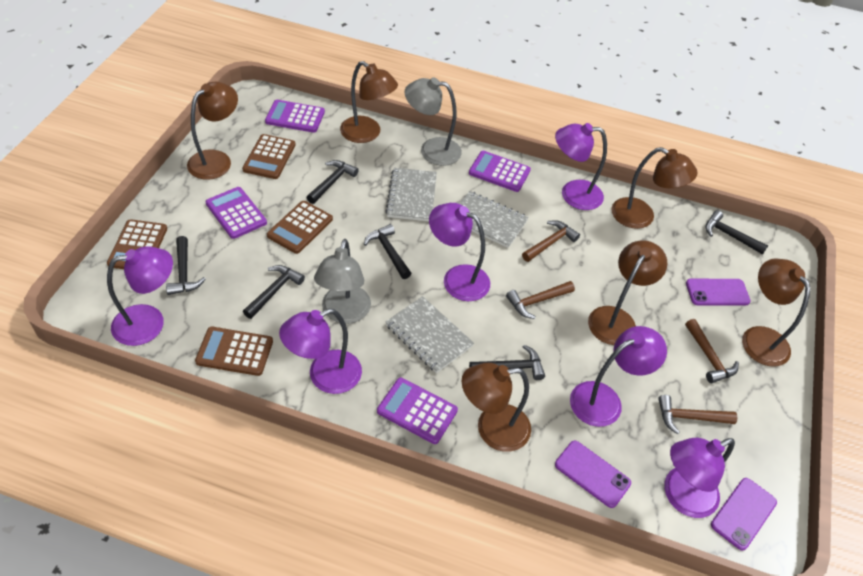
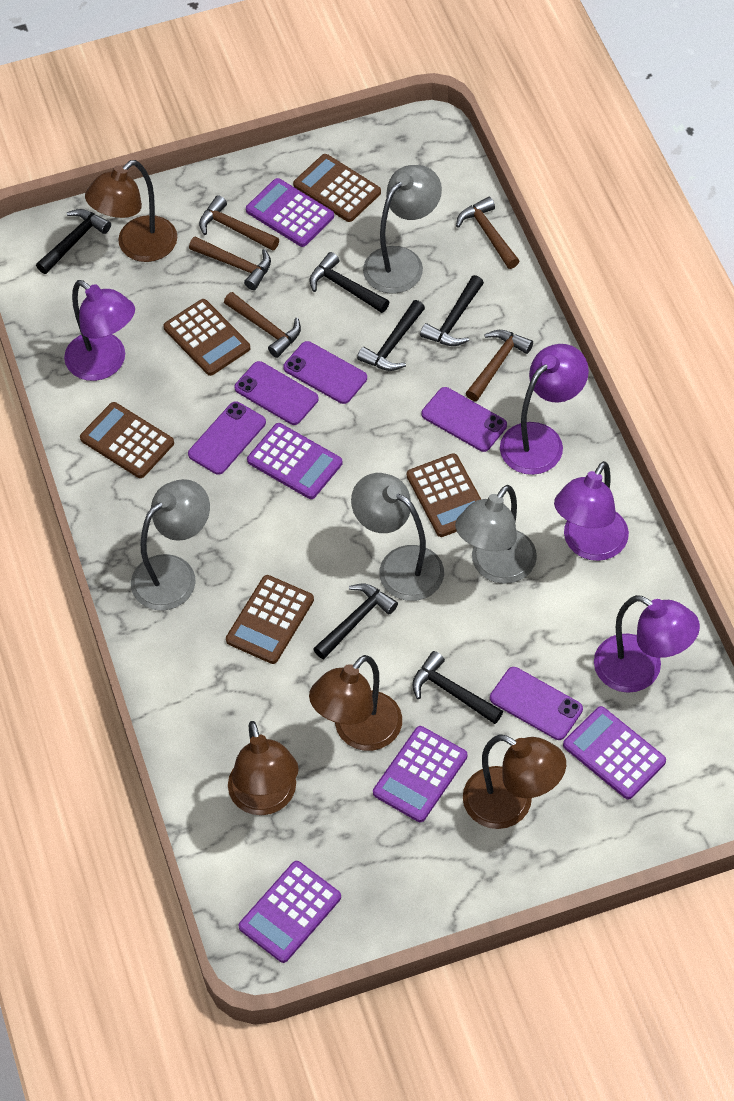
brown calculator: [107,219,167,269] [195,327,273,376] [242,134,295,179] [267,201,333,254] = 4 -> [80,402,174,478] [163,299,250,376] [226,575,314,664] [293,154,381,222] [407,453,481,537] = 5
brown hammer: [506,281,575,319] [522,220,580,262] [658,395,737,434] [685,319,739,383] = 4 -> [189,236,271,290] [199,195,279,251] [224,292,301,358] [456,197,519,269] [466,330,533,401] = 5
brown lamp: [187,82,238,180] [340,61,398,143] [462,363,531,452] [588,240,667,345] [612,147,698,229] [742,258,811,367] = 6 -> [85,160,177,262] [228,721,299,815] [309,655,402,751] [463,734,566,829] = 4
grey lamp: [314,239,371,324] [404,77,462,166] = 2 -> [131,479,210,611] [351,473,444,601] [363,165,442,294] [455,485,537,584] = 4
grey notebook: [386,168,437,221] [386,296,474,373] [460,191,529,248] = 3 -> none = 0
purple calculator: [205,187,267,239] [265,100,325,133] [377,378,458,444] [469,151,531,192] = 4 -> [238,861,341,963] [246,178,334,247] [247,423,343,499] [373,726,467,822] [563,706,666,799] = 5
purple lamp: [107,246,173,346] [279,309,362,394] [429,203,490,301] [555,123,607,210] [570,326,667,427] [664,438,735,518] = 6 -> [64,280,135,381] [500,344,589,475] [554,461,629,561] [594,595,700,693] = 4
purple phone: [555,441,631,508] [686,279,750,305] [711,478,777,551] = 3 -> [188,401,266,475] [234,361,319,425] [283,341,367,404] [422,387,507,452] [490,667,583,740] = 5

